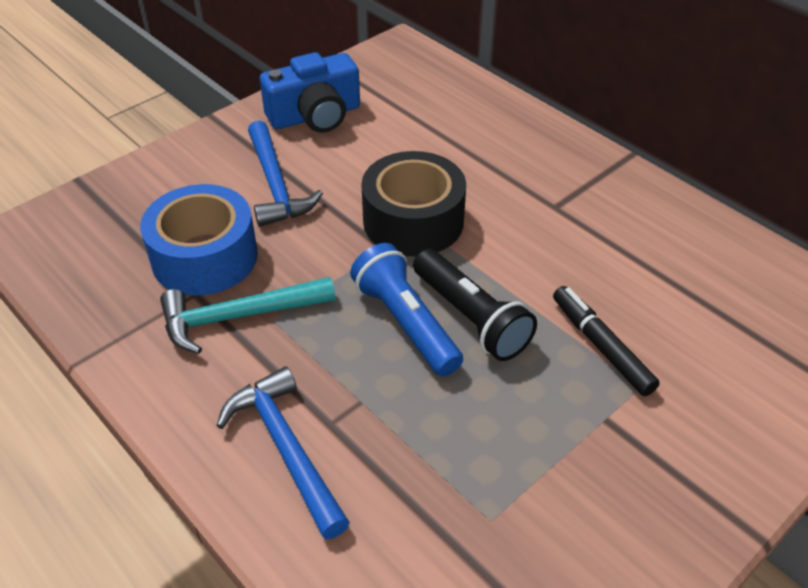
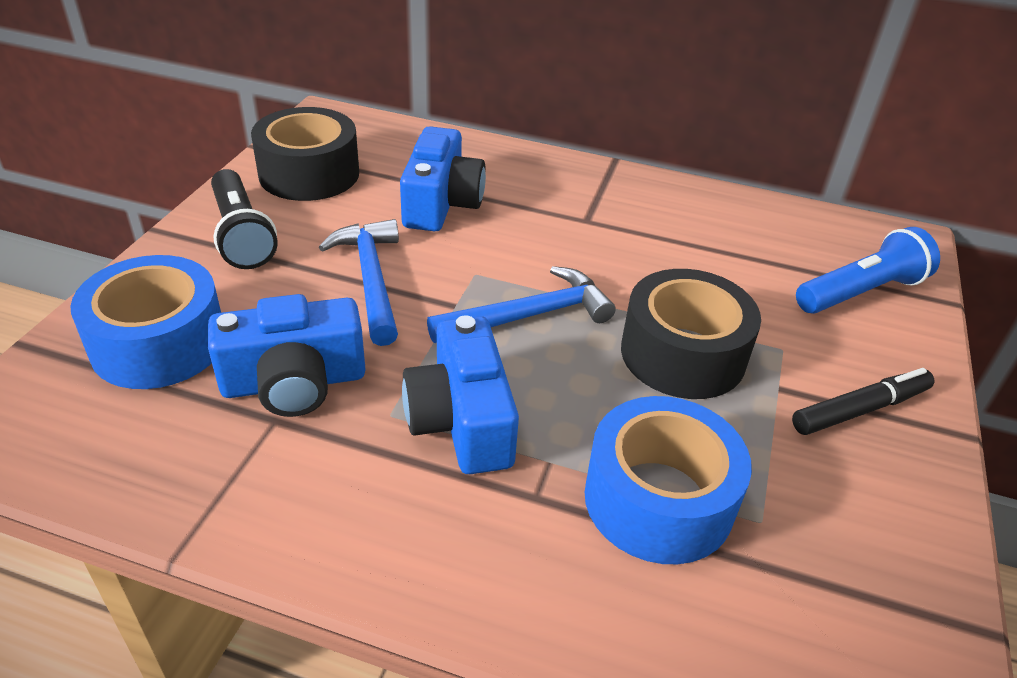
black tape: [361,151,466,257] = 1 -> [251,107,359,201] [621,269,761,399] = 2
blue camera: [260,52,360,133] = 1 -> [208,294,366,417] [400,126,486,231] [402,315,519,474] = 3
blue tape: [140,184,258,296] = 1 -> [70,255,221,389] [585,396,752,564] = 2
turquoise hammer: [160,277,336,354] = 1 -> none = 0

